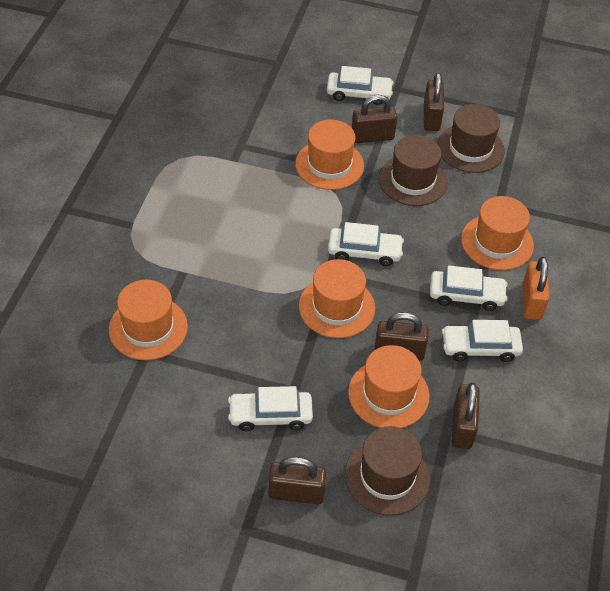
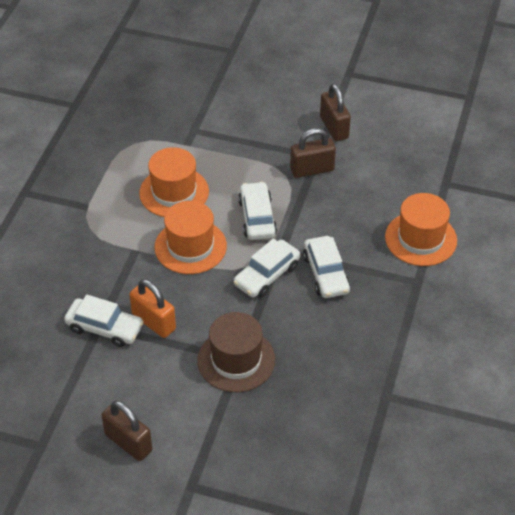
brown hat: [345,426,430,516] [378,135,448,206] [437,104,505,173] = 3 -> [197,312,275,392] = 1
brown padlock: [269,457,326,505] [352,95,397,143] [375,312,429,361] [424,73,444,131] [452,383,480,449] = 5 -> [101,401,152,461] [290,128,336,178] [320,84,351,141] = 3
orange hat: [109,280,188,360] [295,120,364,190] [299,259,375,338] [348,345,430,428] [461,196,534,271] = 5 -> [139,147,209,217] [154,201,227,274] [385,193,457,266] = 3
white car: [228,386,313,431] [327,66,394,105] [328,222,404,266] [430,265,508,311] [442,320,523,362] = 5 -> [64,295,144,347] [233,238,301,297] [238,182,277,240] [303,236,350,298] = 4

